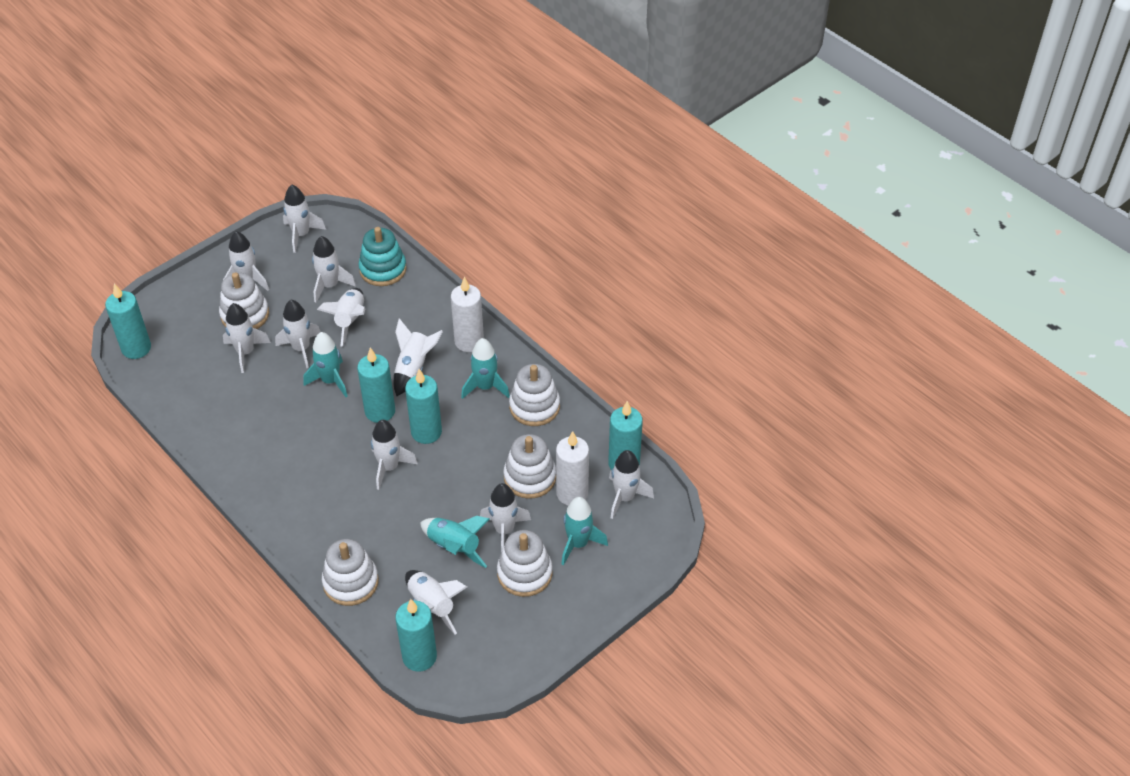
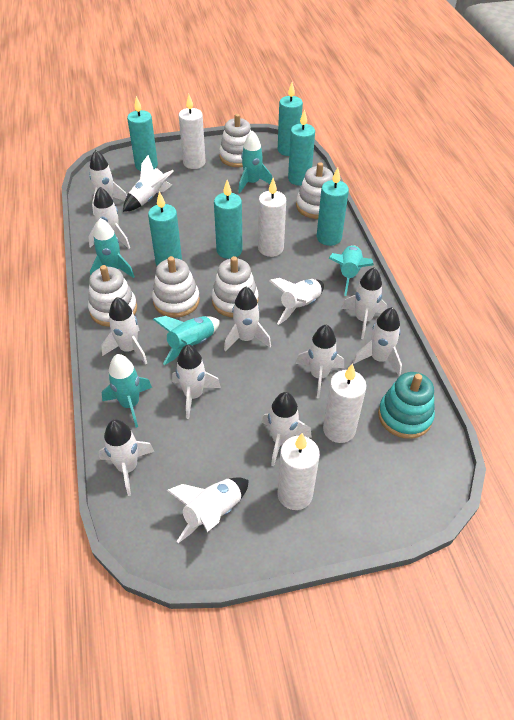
turquoise candle: [105,283,151,359] [357,348,395,423] [395,599,437,672] [405,369,442,444] [608,401,643,470] = 5 -> [127,96,158,171] [148,191,182,266] [214,180,242,259] [278,82,303,156] [288,109,315,186] [317,167,349,246] = 6
turquoise rocket: [303,332,347,397] [420,516,490,568] [461,338,510,399] [562,497,608,565] = 4 -> [90,218,135,278] [102,354,152,428] [153,316,220,365] [238,131,272,193] [328,245,374,296] = 5
white candle: [451,277,484,352] [556,431,589,506] = 2 -> [179,94,206,169] [258,178,286,257] [278,433,320,510] [323,363,366,443] = 4
white rocket: [223,231,269,291] [223,303,271,373] [275,299,321,368] [283,185,326,253] [312,236,356,303] [317,288,366,347] [371,420,418,490] [394,318,443,396] [405,570,467,634] [480,483,531,553] [609,450,654,519] = 11 -> [88,187,130,249] [89,150,127,215] [99,420,155,496] [101,297,147,364] [123,155,174,212] [167,478,249,543] [172,345,221,419] [224,287,271,351] [262,392,312,466] [269,278,324,325] [296,324,344,398] [342,267,387,339] [353,307,402,376] = 13

